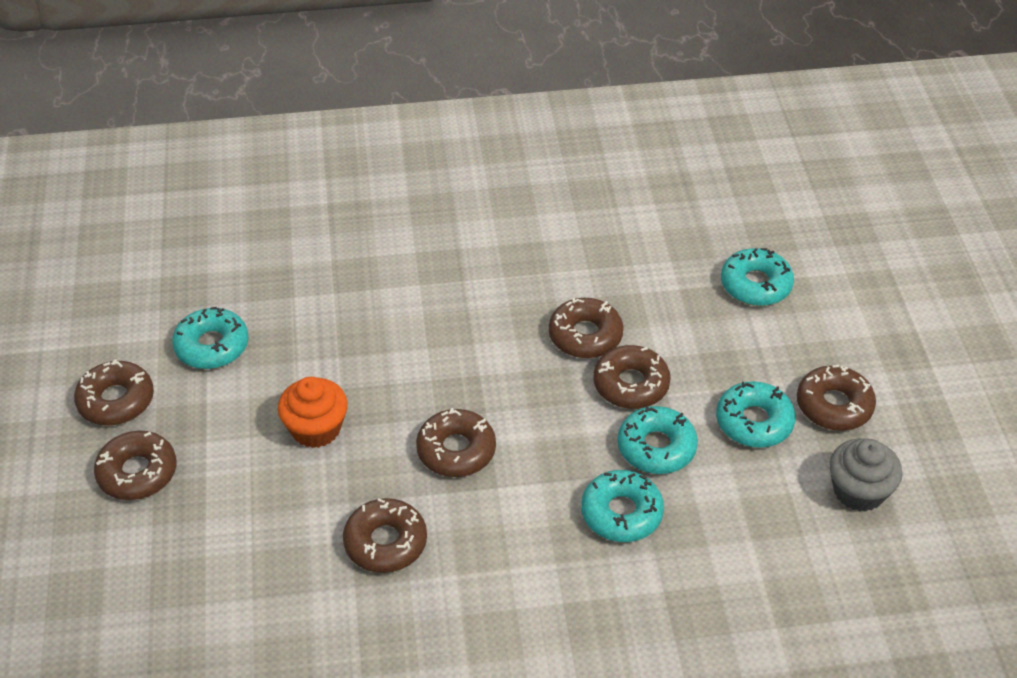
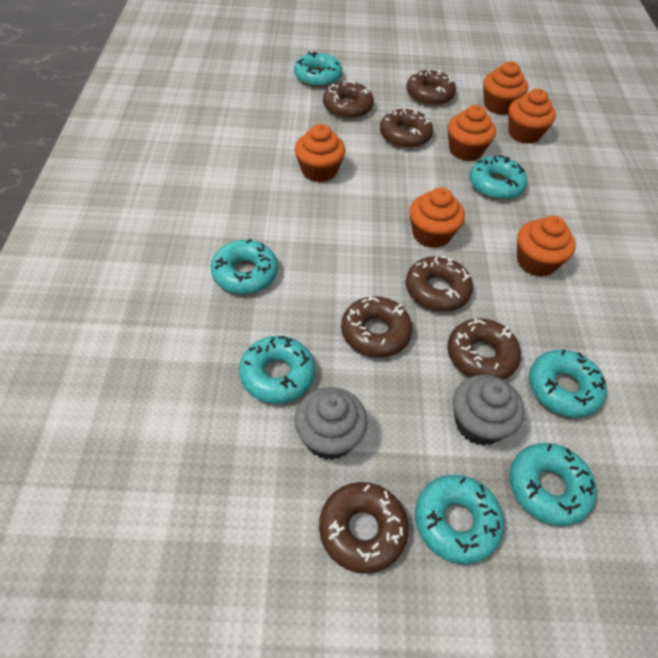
grey cupcake: [829,438,903,512] = 1 -> [295,387,368,460] [453,375,525,446] = 2
orange cupcake: [278,377,348,448] = 1 -> [295,124,345,182] [409,187,465,248] [448,105,496,161] [483,61,528,115] [509,89,556,144] [517,216,576,277] = 6
turquoise donut: [172,307,249,369] [581,470,664,542] [618,406,698,474] [716,381,796,448] [721,248,794,306] = 5 -> [211,239,278,294] [239,336,315,404] [294,52,342,87] [415,475,504,564] [469,156,527,200] [510,443,597,526] [529,349,607,418] = 7

